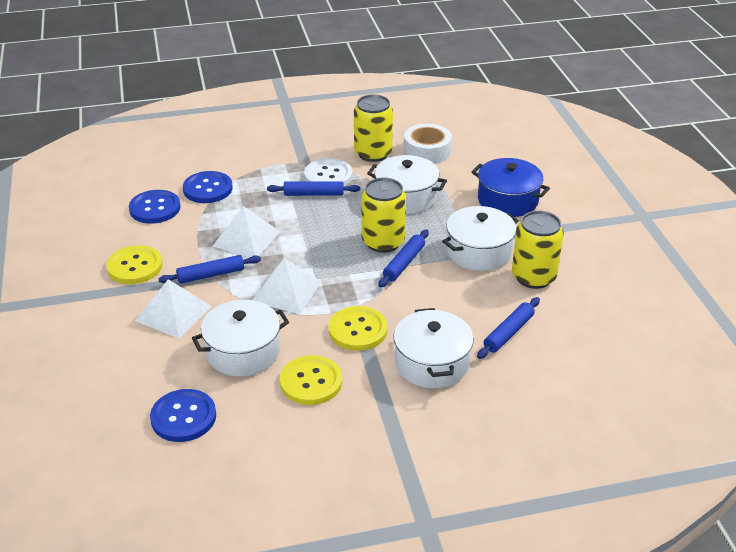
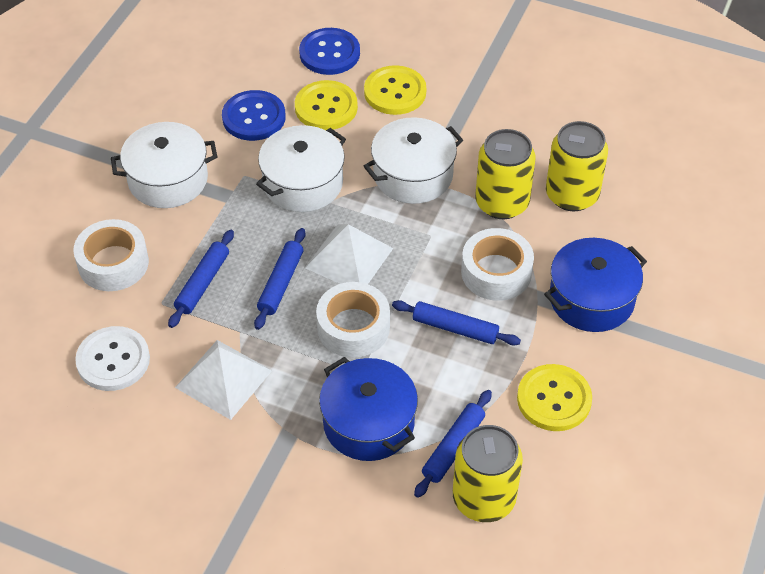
blue button: [129,190,181,224] [150,389,216,442] [183,171,233,203] = 3 -> [222,90,286,141] [299,28,360,75] = 2
blue pot: [472,158,550,217] = 1 -> [319,357,418,461] [544,238,647,332] = 2
white pot: [192,300,289,377] [367,155,447,214] [394,308,474,388] [442,206,519,271] = 4 -> [111,122,217,208] [256,125,346,212] [364,117,463,204] = 3
white pyramid: [135,279,212,338] [213,206,280,257] [253,258,321,314] = 3 -> [175,340,272,420] [305,224,393,284] = 2
white tape: [404,124,452,164] = 1 -> [73,219,149,291] [316,282,390,358] [461,228,534,301] = 3

